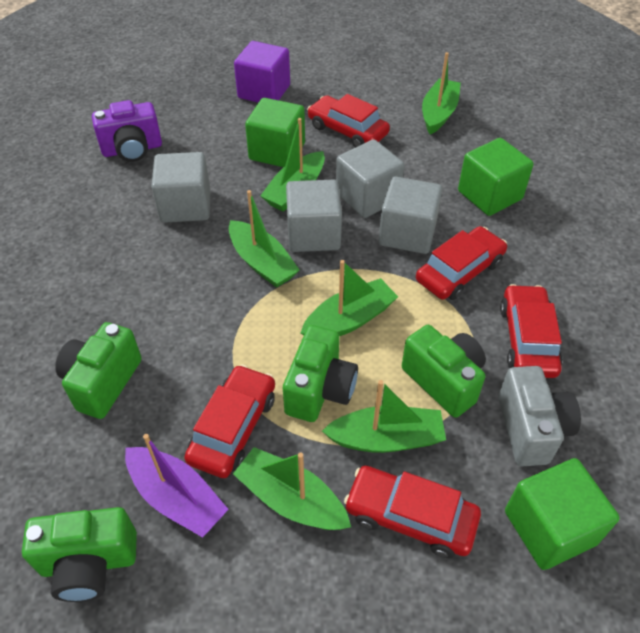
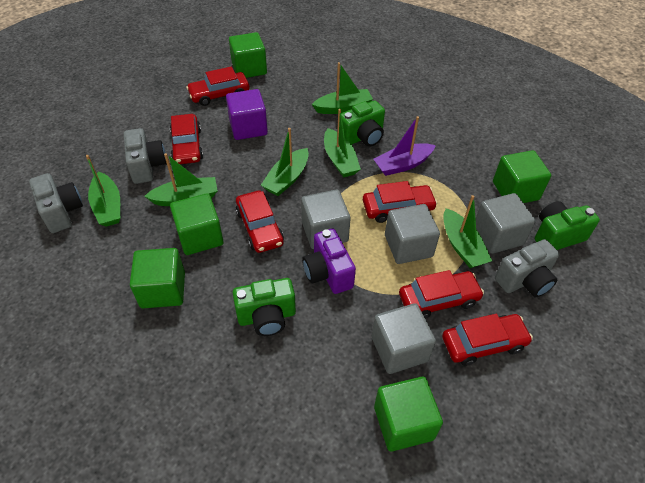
green camera: [22,507,137,602] [55,322,142,419] [283,325,358,422] [402,325,486,418] = 4 -> [233,278,296,336] [341,100,385,147] [535,201,600,250] = 3
green cube: [245,98,305,167] [458,138,534,216] [505,458,620,570] = 3 -> [130,248,185,308] [170,193,224,255] [229,32,267,78] [374,377,443,451] [493,150,551,203] = 5
grey camera: [498,366,581,466] = 1 -> [29,173,83,233] [124,128,166,184] [495,239,559,297] = 3
red car: [184,365,275,478] [307,94,390,147] [344,466,481,558] [416,226,507,300] [500,284,562,378] = 5 -> [170,114,203,164] [186,66,250,106] [236,190,284,253] [363,181,438,223] [399,270,484,319] [442,314,533,366] = 6

